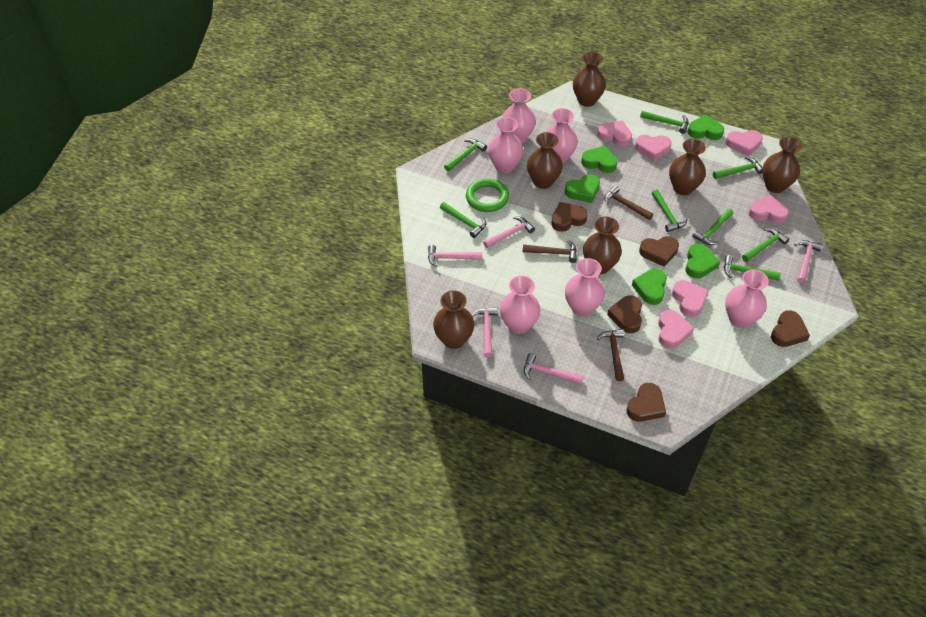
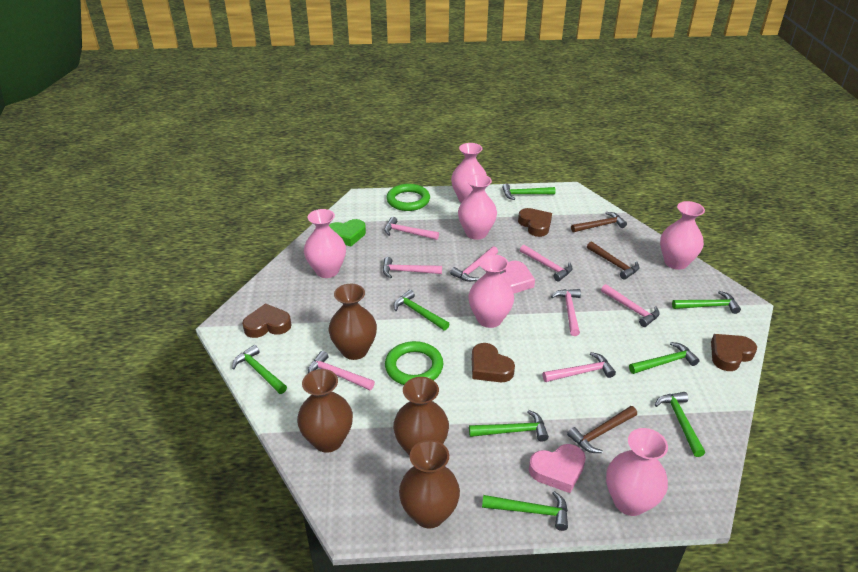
brown heart: [551,202,588,232] [607,295,642,333] [626,383,666,422] [639,236,679,267] [771,310,810,347] = 5 -> [242,303,291,338] [472,343,515,382] [518,208,552,237] [711,334,757,371] = 4
brown vase: [433,290,474,349] [527,132,563,189] [573,52,606,107] [583,217,622,274] [669,139,706,195] [763,136,803,193] = 6 -> [297,369,353,453] [329,284,377,360] [393,377,449,456] [399,440,460,529] = 4
green heart: [565,174,600,203] [581,146,617,173] [632,269,667,305] [685,243,720,278] [688,115,724,140] = 5 -> [329,219,366,246] = 1
green ring: [466,179,509,212] = 1 -> [385,341,443,385] [386,184,430,211] = 2
pink hammer: [428,245,482,267] [472,307,498,357] [483,217,535,248] [524,353,583,384] [794,240,822,284] = 5 -> [308,351,375,390] [383,257,442,278] [384,217,439,240] [450,246,498,282] [520,245,572,281] [543,352,616,382] [551,289,581,336] [601,284,660,327] = 8
pink heart: [597,120,632,147] [635,135,672,161] [658,310,694,349] [672,280,709,317] [726,130,763,156] [748,195,789,224] = 6 -> [501,261,535,294] [529,444,586,493] = 2

